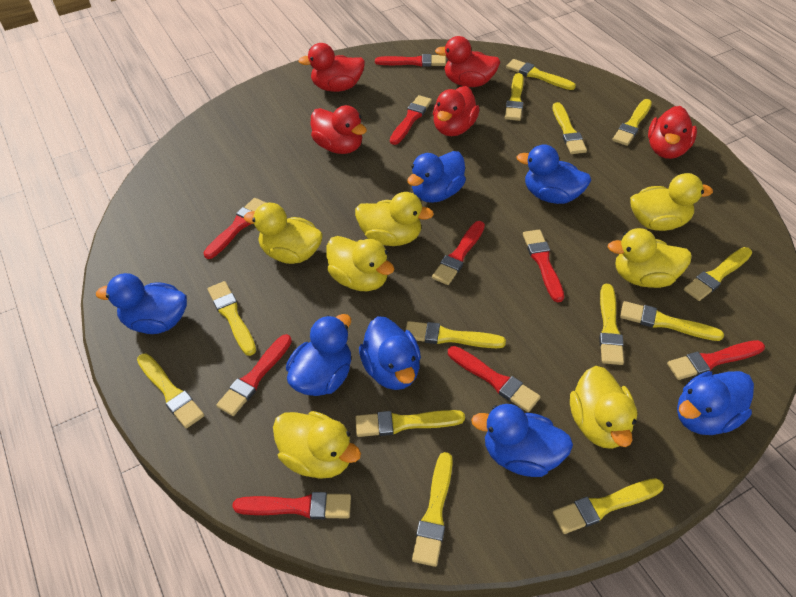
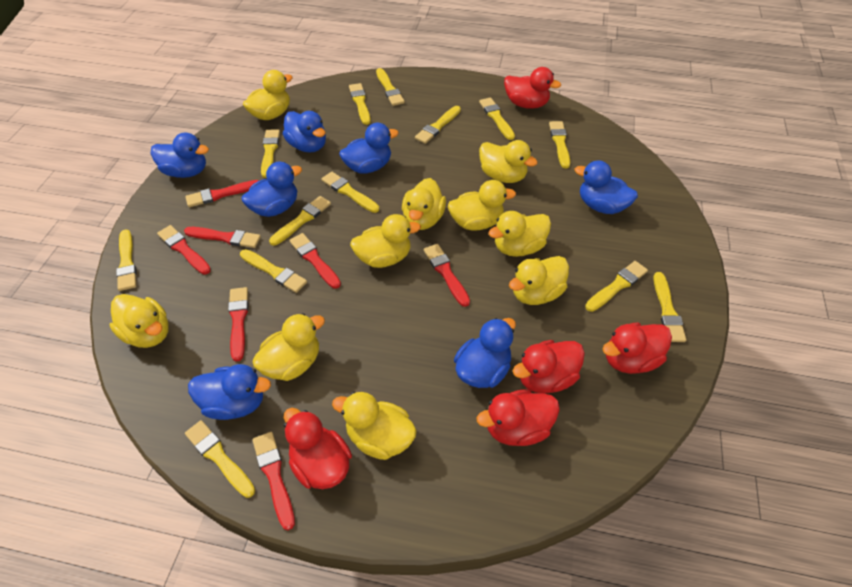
red brush: [203,198,266,259] [216,334,292,416] [232,492,351,519] [375,54,446,67] [390,95,432,145] [432,221,485,285] [448,346,540,412] [523,230,564,302] [667,340,765,380] = 9 -> [157,225,211,275] [184,227,261,248] [185,180,259,207] [228,287,248,362] [252,432,295,530] [289,233,341,289] [424,244,470,307] = 7
yellow duck: [244,203,323,264] [273,411,361,479] [326,236,394,291] [355,192,434,246] [570,366,638,449] [608,228,692,288] [630,173,713,231] = 7 -> [110,294,169,348] [243,70,293,120] [252,313,325,381] [332,392,417,460] [350,214,421,268] [402,178,446,230] [448,180,516,231] [479,140,538,183] [488,211,551,257] [509,256,569,305] = 10

